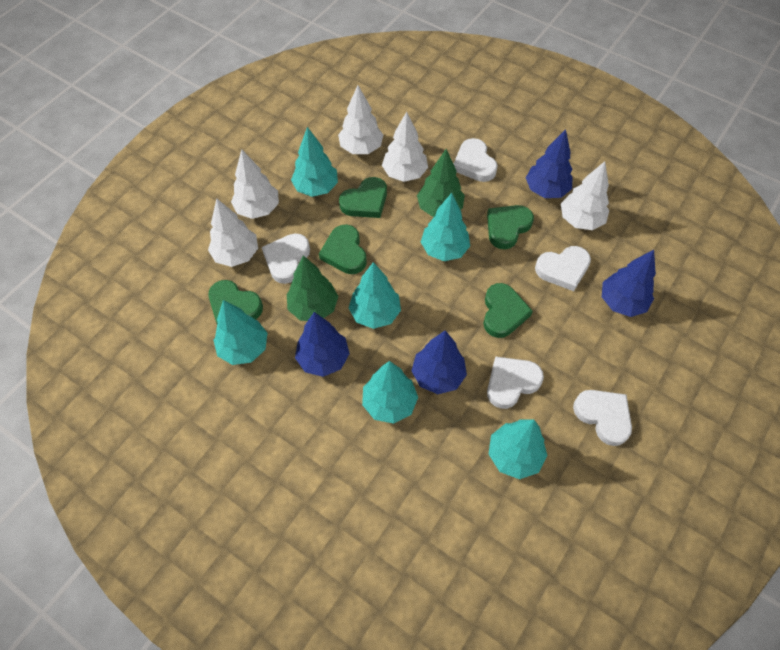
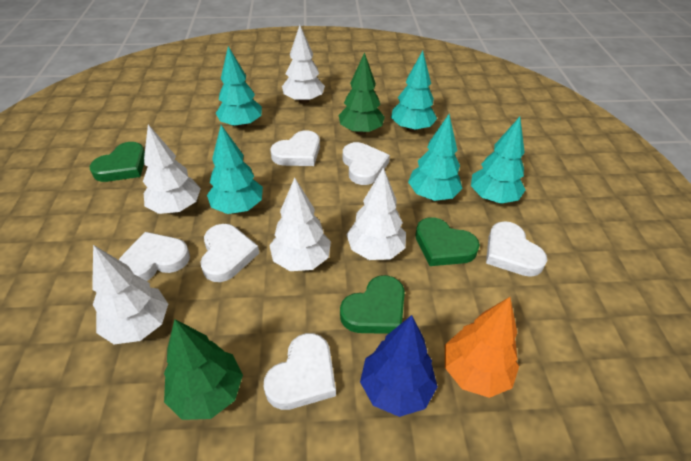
blue tree: [295,312,350,377] [412,330,467,394] [526,129,572,198] [602,250,656,317] = 4 -> [360,315,438,417] = 1
green heart: [209,280,263,324] [319,224,367,274] [339,177,387,218] [483,283,533,338] [487,205,534,249] = 5 -> [90,142,145,182] [340,275,405,334] [415,217,480,266] = 3
orange tree: none = 0 -> [445,297,519,398] = 1
turquoise tree: [214,300,267,365] [291,127,338,197] [349,262,401,329] [362,361,418,424] [421,193,470,261] [489,419,547,479] = 6 -> [207,125,263,214] [216,46,262,128] [391,51,437,132] [408,114,463,201] [471,117,525,204] = 5
white heart: [262,233,310,284] [454,138,498,182] [487,357,544,409] [535,246,591,291] [573,390,632,446] = 5 -> [119,232,190,281] [200,224,259,282] [264,333,336,410] [271,130,320,166] [343,142,390,185] [486,221,547,277] = 6

